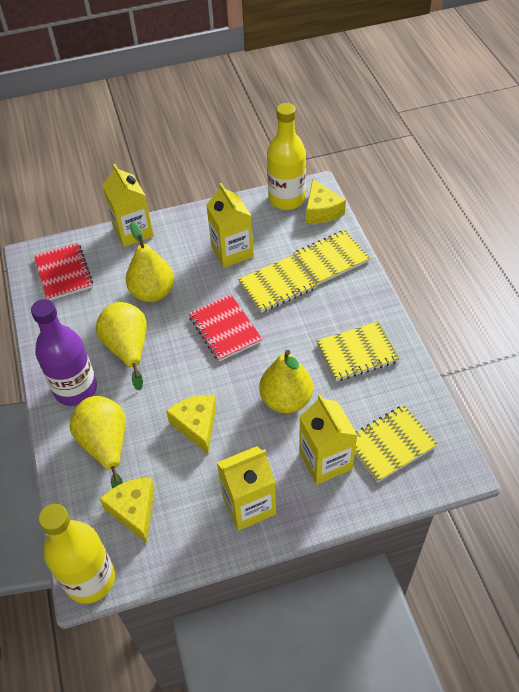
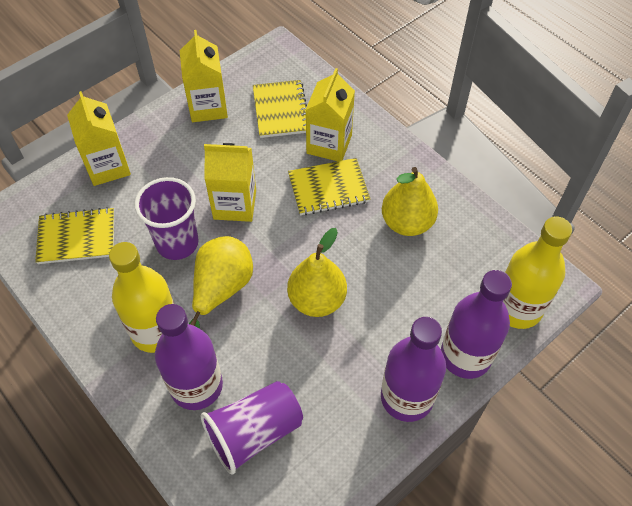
purple bottle: [31,299,97,406] = 1 -> [155,304,223,410] [381,317,446,422] [441,270,512,379] = 3
purple cup: none = 0 -> [135,177,199,260] [201,381,303,475] = 2
red notebook: [34,242,93,300] [189,295,262,362] = 2 -> none = 0
yellow cheese: [100,477,155,543] [166,395,216,454] [306,179,346,224] = 3 -> none = 0
yellow notebook: [238,255,317,313] [293,230,370,285] [317,321,400,381] [355,405,438,483] = 4 -> [35,207,114,264] [253,80,307,138] [288,158,370,215] = 3
yellow pear: [70,396,126,489] [96,302,147,390] [126,221,174,302] [259,350,313,413] = 4 -> [189,236,253,329] [287,228,347,317] [382,167,438,236] = 3

